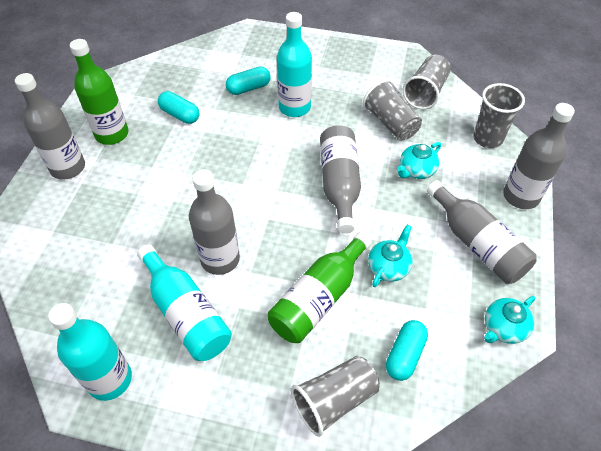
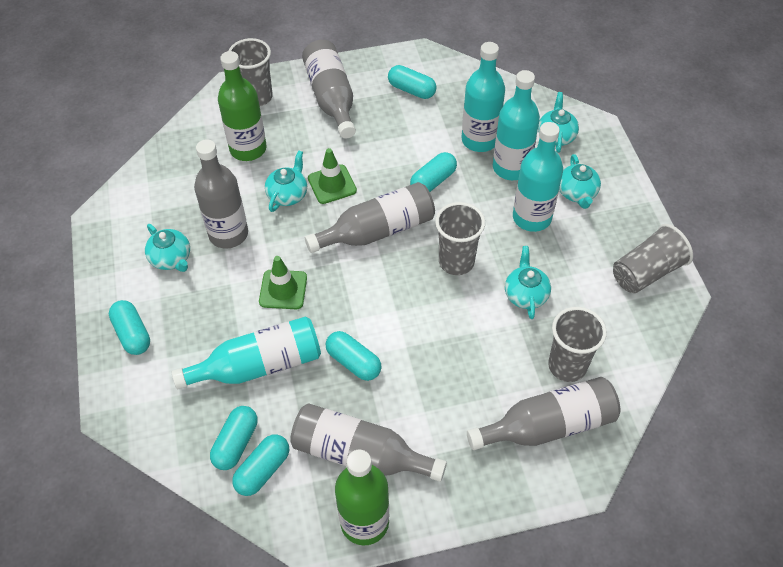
green traffic cone: none = 0 -> [259,256,307,309] [308,148,357,204] = 2
turquoise bottle: [48,303,132,401] [137,244,232,361] [277,12,312,117] = 3 -> [172,317,321,389] [462,42,505,152] [493,70,540,180] [513,122,563,232] = 4
turquoise capsule: [158,91,199,124] [226,67,271,95] [386,320,428,381] = 3 -> [109,300,150,355] [210,406,257,470] [232,434,289,496] [326,331,381,381] [388,65,436,99] [410,152,457,192] = 6
turquoise teapot: [368,225,413,287] [397,142,441,179] [484,296,535,344] = 3 -> [145,224,190,272] [265,150,307,212] [505,246,551,319] [538,92,579,153] [559,154,601,209] = 5

